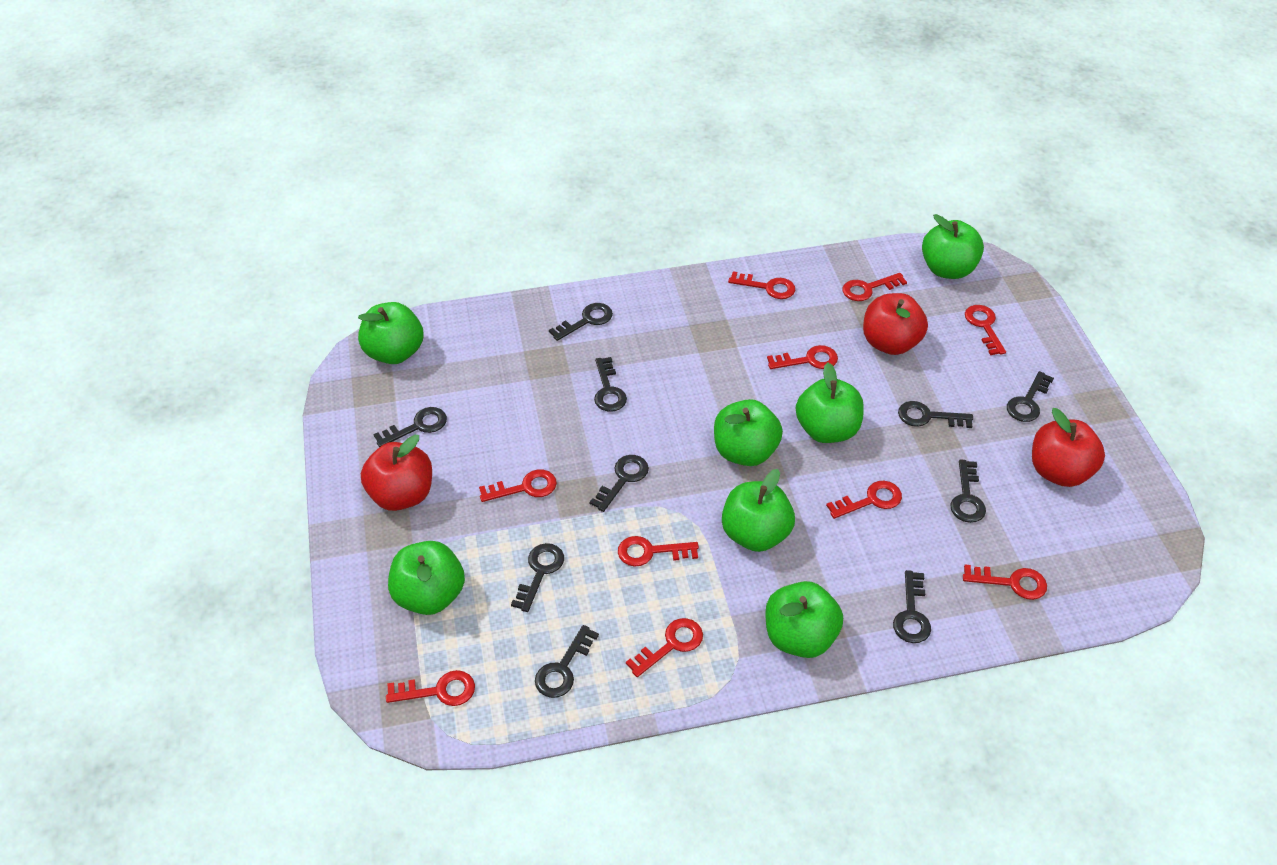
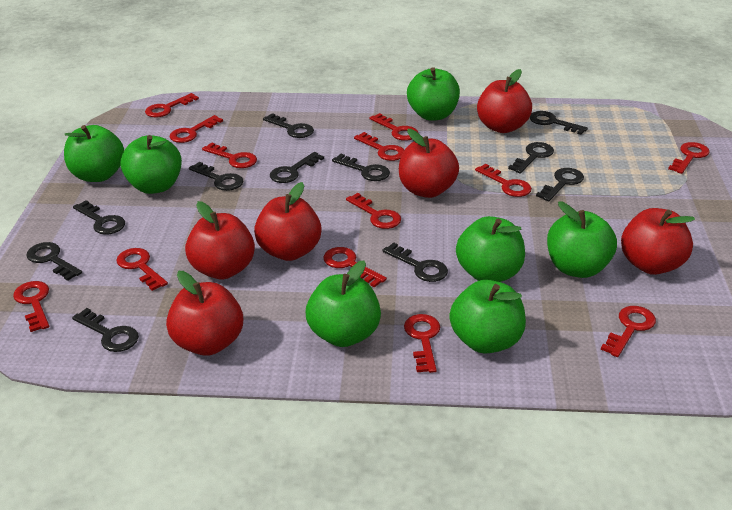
black key: [373,407,447,447] [511,543,564,612] [535,625,599,698] [549,303,613,341] [590,455,649,512] [594,357,627,412] [893,570,931,643] [898,401,973,428] [950,460,986,523] [1007,371,1054,422] = 10 -> [26,242,82,281] [72,308,139,352] [73,200,125,235] [189,162,243,191] [263,113,314,138] [270,152,324,183] [332,154,390,181] [382,243,448,282] [508,142,554,173] [530,111,588,135] [536,168,584,201] = 11
red apple: [361,435,432,511] [863,293,928,355] [1032,408,1105,487] = 3 -> [166,271,243,356] [185,201,255,279] [254,182,322,261] [399,129,459,198] [477,69,532,133] [621,208,695,275] = 6
red key: [386,670,475,706] [479,469,557,502] [618,536,699,567] [626,618,703,677] [728,271,795,299] [767,345,838,369] [826,481,902,519] [842,273,907,301] [963,565,1047,600] [965,305,1006,355] = 10 -> [13,281,49,332] [116,248,168,291] [145,93,199,118] [170,115,223,143] [202,142,257,168] [323,247,387,287] [346,193,401,229] [354,132,404,161] [369,113,418,141] [404,314,440,373] [475,164,532,197] [601,306,656,357] [668,142,710,174] = 13

